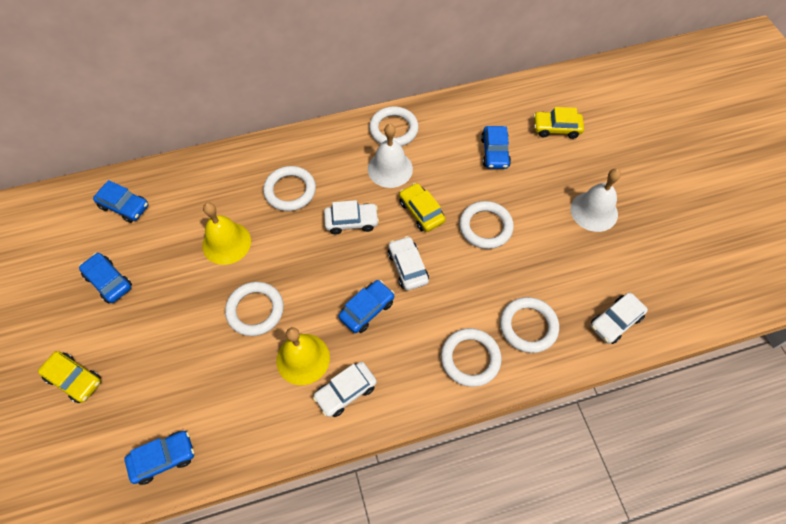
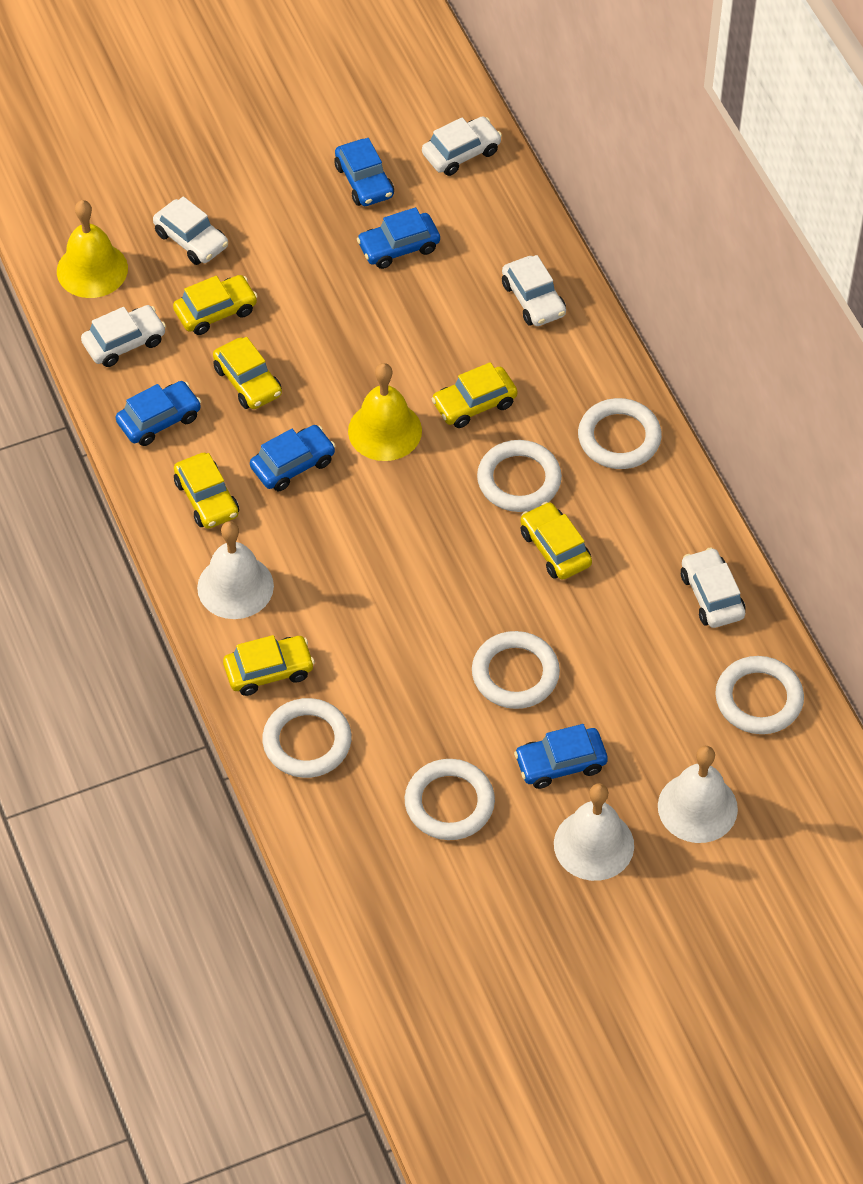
white bell: [368,124,413,188] [570,169,621,232] = 2 -> [197,521,274,619] [554,783,634,881] [658,746,738,843] = 3
white car: [313,362,377,417] [324,200,379,234] [388,236,429,291] [591,293,648,344] = 4 -> [81,305,166,367] [153,196,228,265] [422,116,502,176] [502,255,566,326] [681,548,746,628] = 5
yellow car: [38,351,101,403] [399,183,445,232] [533,107,584,139] = 3 -> [173,275,258,335] [174,453,239,529] [213,337,282,409] [223,635,315,696] [432,362,517,428] [520,502,592,580] = 6

